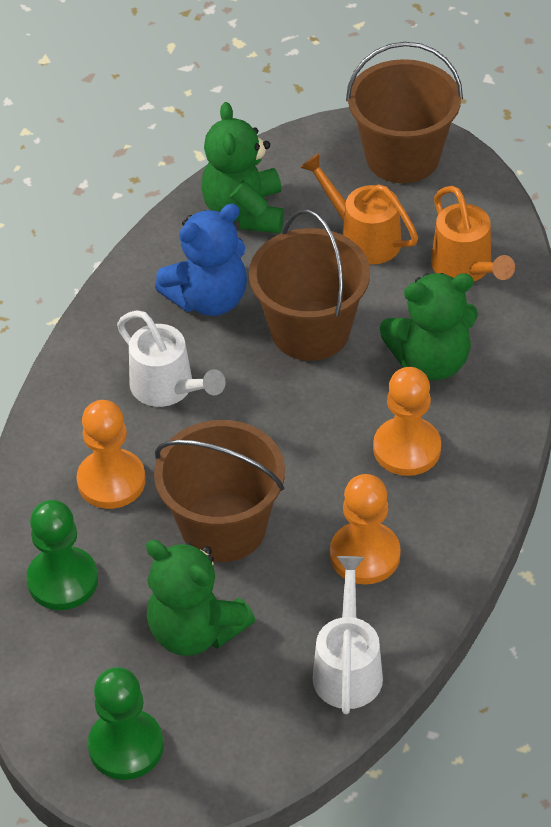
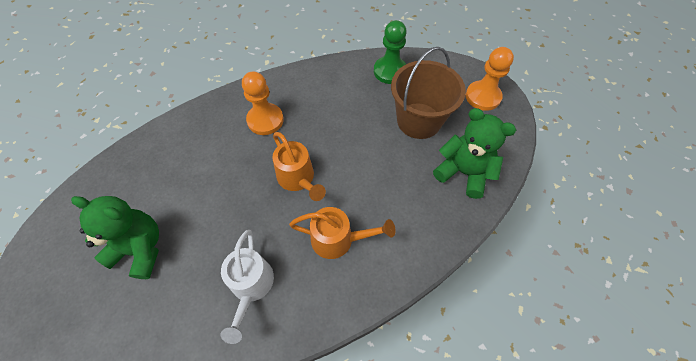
blue teddy bear: [155,204,247,316] = 1 -> none = 0
brown bucket: [154,420,285,562] [249,209,370,361] [346,42,463,183] = 3 -> [391,47,466,139] = 1
green pawn: [26,500,98,610] [88,667,164,780] = 2 -> [374,20,407,84] = 1
green teddy bear: [146,540,255,656] [201,102,284,234] [380,273,478,380] = 3 -> [71,196,159,279] [433,108,516,199] = 2
orange pawn: [77,400,146,509] [330,474,401,584] [373,367,441,476] = 3 -> [242,71,284,135] [466,47,514,111] = 2
white watering can: [117,310,226,407] [313,556,383,714] = 2 -> [221,230,274,344] = 1

